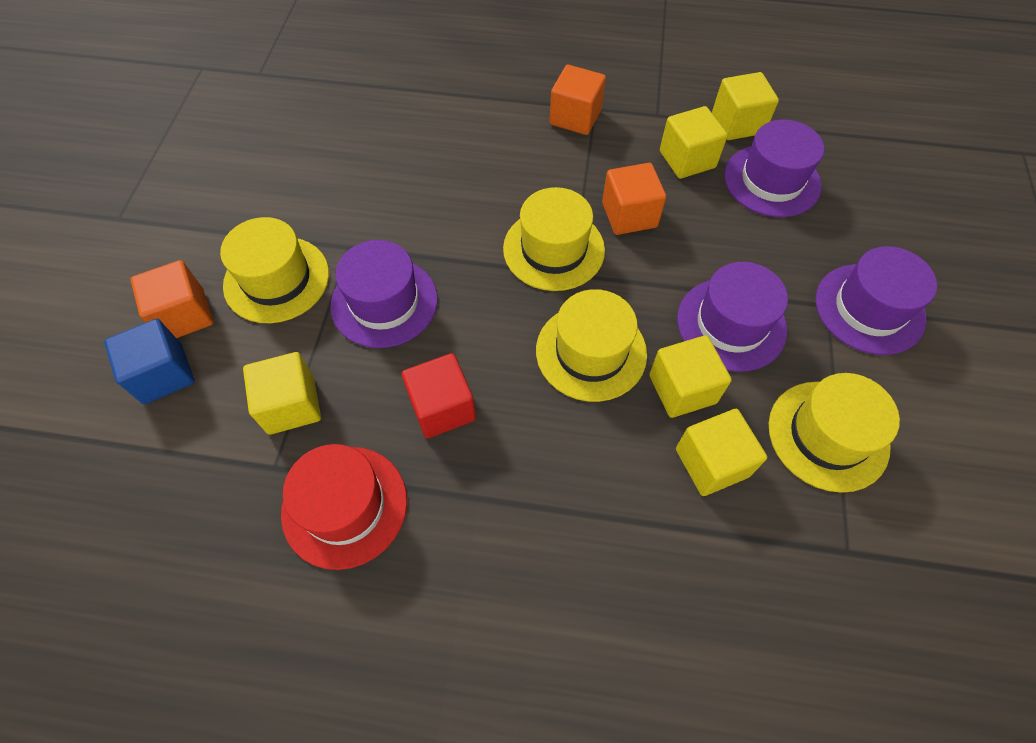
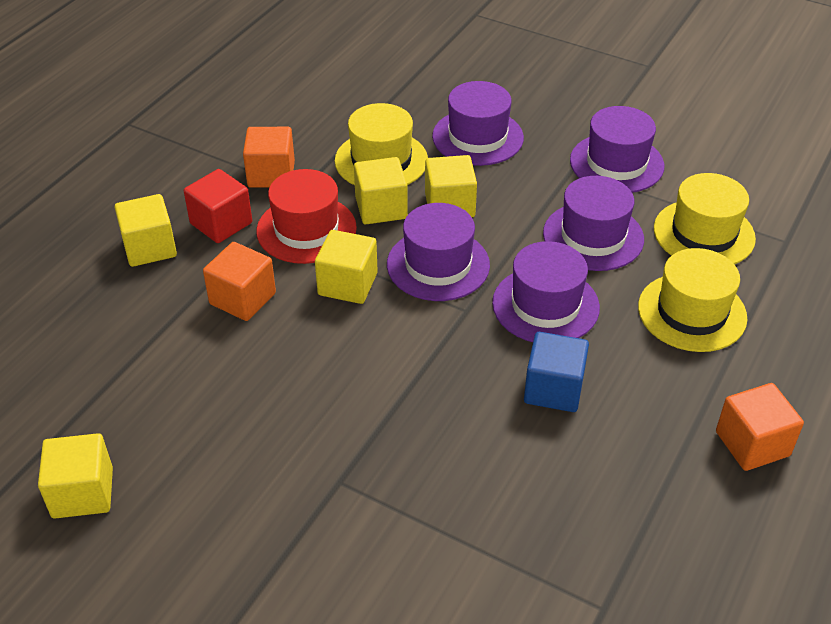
purple hat: [330,240,438,348] [677,262,788,372] [724,120,824,217] [816,246,937,355] = 4 -> [387,203,490,301] [432,81,524,166] [492,241,600,342] [543,176,644,271] [570,106,664,193] = 5
yellow hat: [220,217,329,323] [503,187,605,291] [536,289,647,402] [768,373,900,493] = 4 -> [335,103,428,185] [638,248,747,352] [654,173,756,264] = 3

